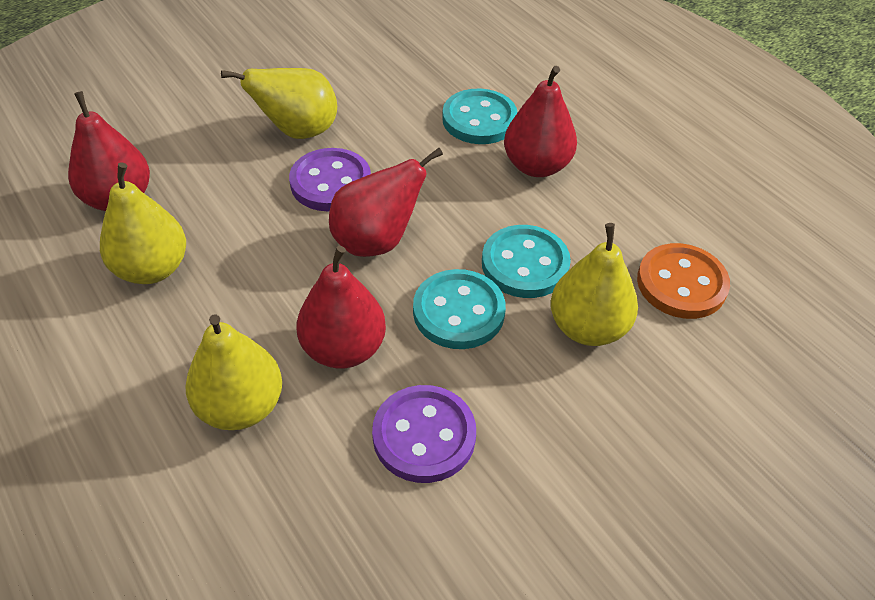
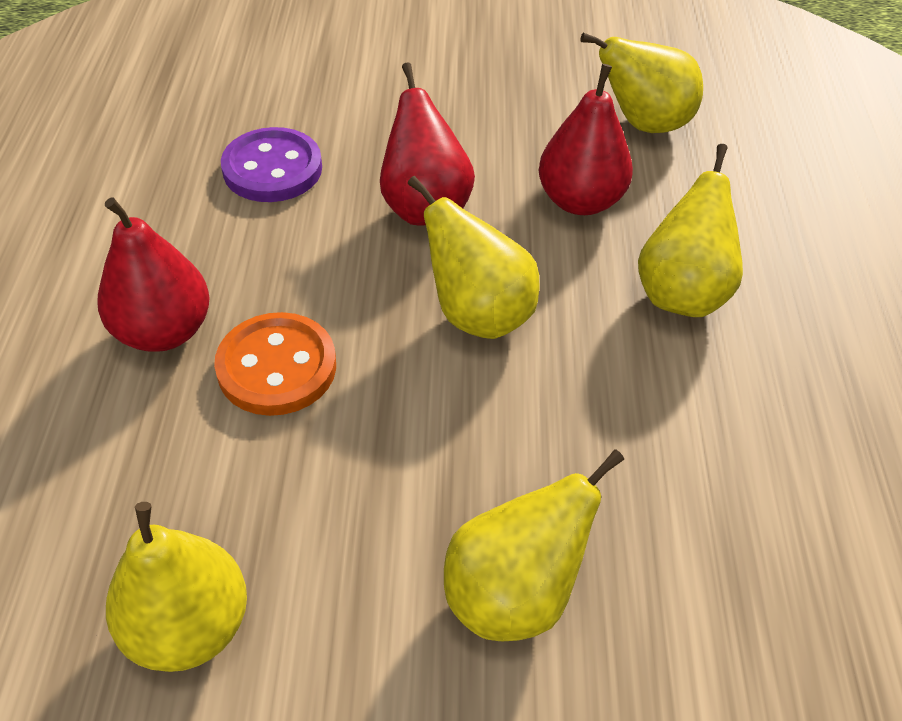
purple button: [289,148,371,211] [372,385,476,483] = 2 -> [221,127,322,202] = 1
red pear: [68,91,150,211] [297,246,386,369] [329,148,443,257] [504,66,577,177] = 4 -> [97,197,210,352] [380,62,475,226] [538,64,633,215] = 3
turquoise button: [413,269,506,349] [442,89,518,144] [482,225,571,298] = 3 -> none = 0
yellow pear: [100,163,186,284] [185,315,282,430] [221,68,337,139] [550,223,638,346] = 4 -> [106,502,247,672] [407,176,540,339] [444,449,624,641] [580,33,703,133] [638,144,743,317] = 5

